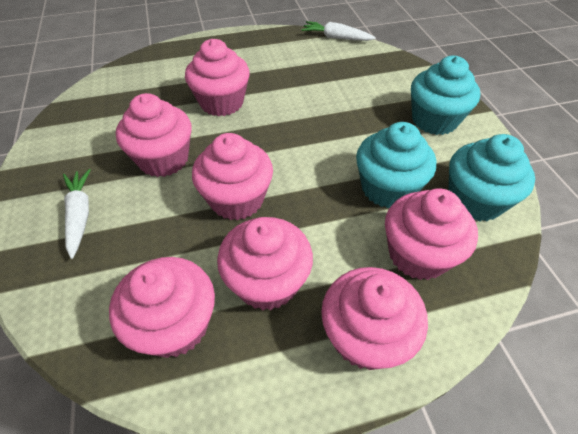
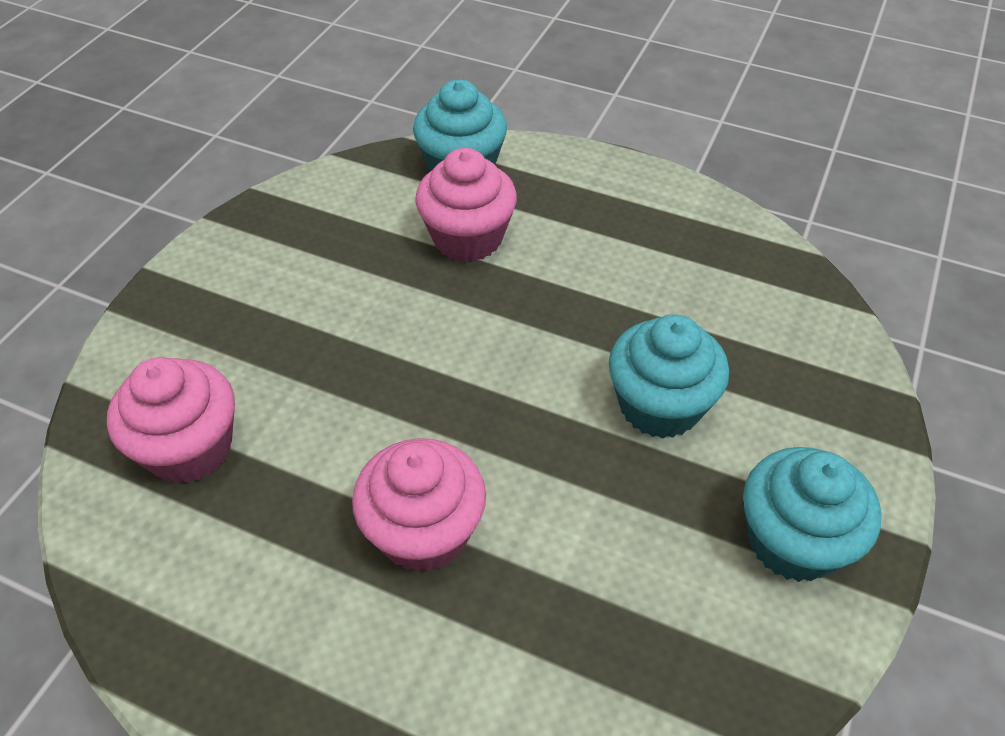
pink cupcake: [109,257,215,358] [116,93,191,177] [185,39,250,116] [192,133,273,220] [217,217,313,310] [321,267,428,370] [385,188,478,280] = 7 -> [107,357,235,483] [352,438,486,572] [415,148,517,262] = 3
white carrot: [63,169,91,259] [301,21,376,41] = 2 -> none = 0

